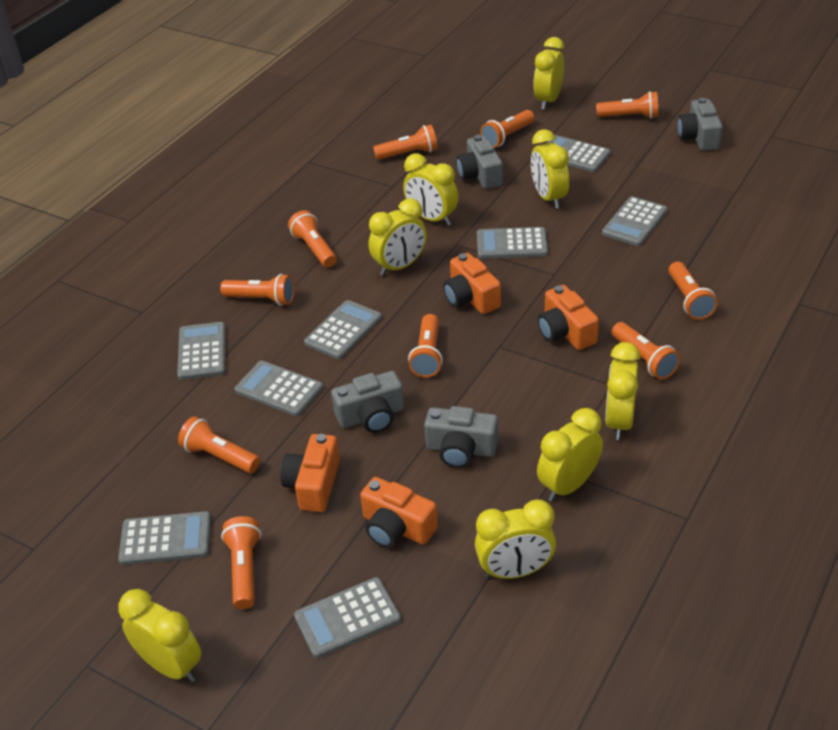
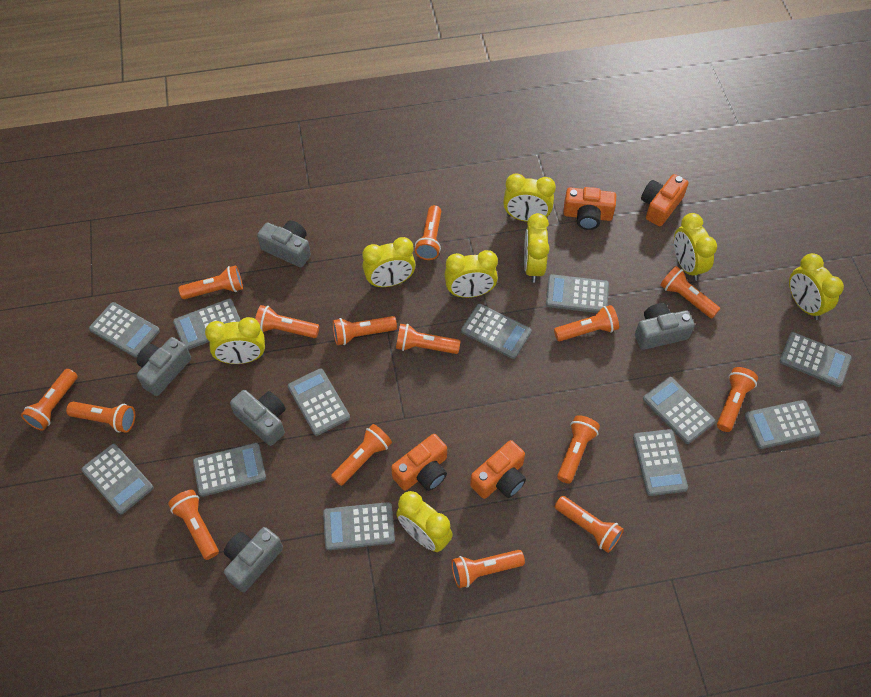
grey calculator: [118,511,211,565] [177,322,225,380] [235,361,323,416] [294,577,401,658] [304,300,382,359] [477,227,548,259] [548,135,611,172] [602,196,668,246] = 8 -> [81,444,153,514] [89,302,160,357] [173,299,241,350] [193,443,266,497] [288,369,350,436] [323,502,395,550] [461,304,532,359] [546,274,609,313] [633,429,688,496] [643,377,715,444] [745,400,821,449] [780,332,852,387] = 12
grey camera: [331,371,404,433] [424,406,499,468] [456,135,503,189] [677,98,723,151] = 4 -> [137,337,191,396] [224,527,283,592] [230,390,286,446] [257,220,311,267] [635,303,695,350] = 5
orange flashlight: [178,416,260,473] [220,274,295,306] [221,516,261,609] [288,210,337,267] [373,125,438,160] [408,314,443,378] [480,110,535,148] [596,91,658,119] [612,322,680,380] [669,262,718,320] = 10 -> [21,369,78,431] [66,402,135,433] [168,490,219,560] [179,265,243,299] [255,305,320,338] [331,424,392,486] [333,316,397,345] [396,324,460,354] [415,205,441,260] [451,550,525,588] [554,305,619,341] [555,496,624,553] [557,415,600,484] [660,266,720,318] [717,367,758,432] = 15

